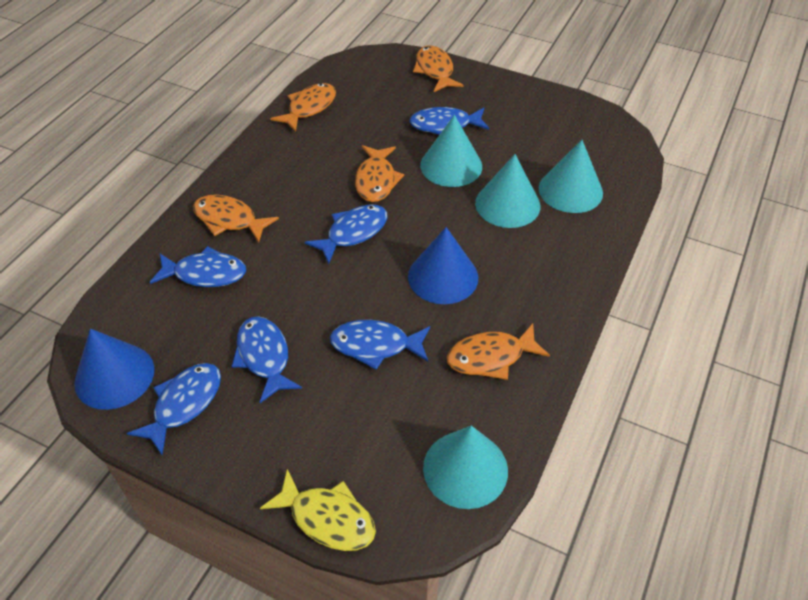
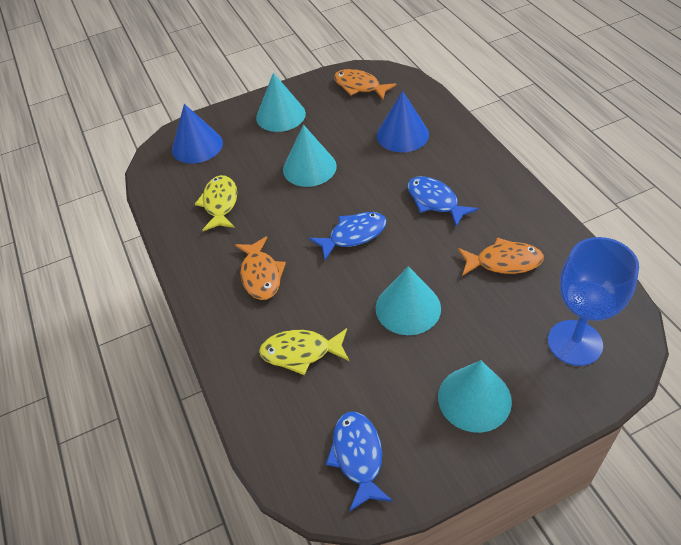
blue fish: [127,363,221,455] [150,246,246,287] [232,316,302,403] [305,204,388,264] [330,320,430,370] [409,107,489,135] = 6 -> [309,212,387,260] [326,412,393,512] [407,176,478,227] = 3
blue goblet: none = 0 -> [548,237,639,366] = 1
orange fish: [193,194,279,242] [270,83,336,132] [355,145,404,202] [413,45,464,92] [447,324,550,380] = 5 -> [235,236,286,300] [334,69,397,100] [458,237,544,276] = 3
yellow fish: [260,469,376,551] = 1 -> [195,175,237,231] [259,328,349,375] = 2

